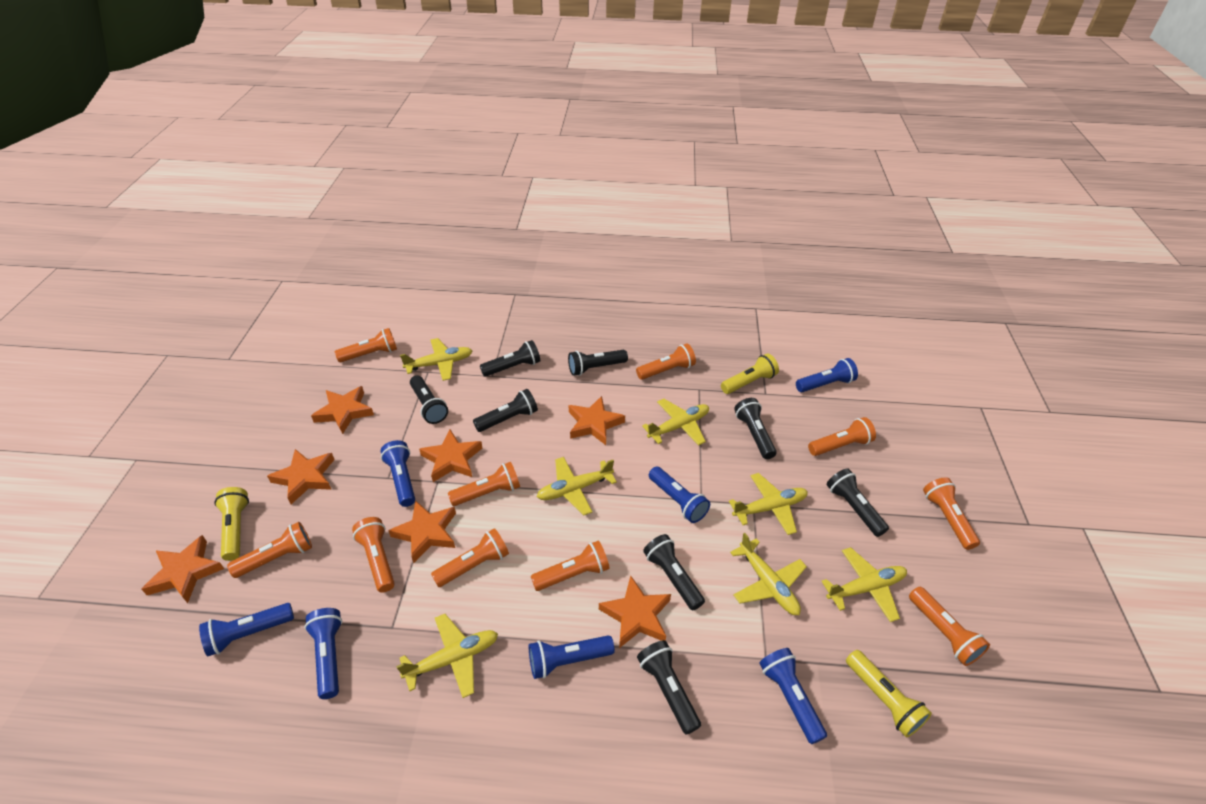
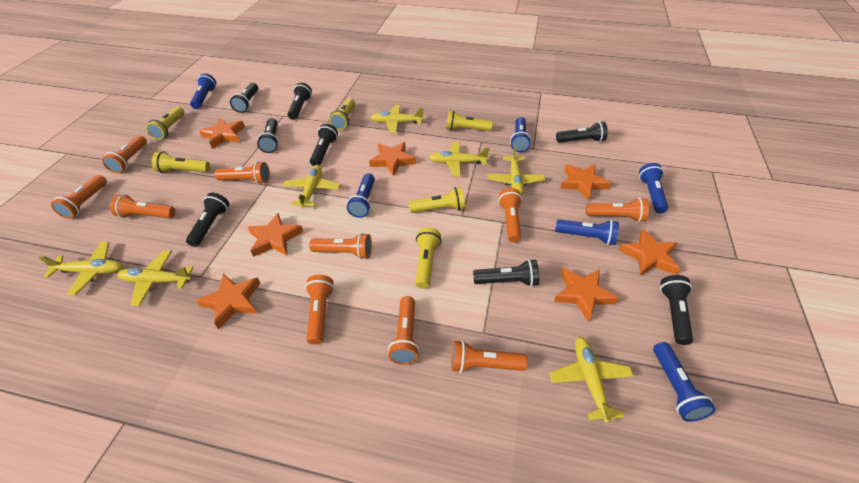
blue flashlight: [199,603,294,656] [304,608,342,699] [381,440,415,507] [529,635,615,679] [649,466,710,523] [760,648,827,744] [796,358,858,392] = 7 -> [190,73,216,109] [347,173,375,218] [510,117,531,152] [555,219,619,245] [639,163,668,213] [653,342,716,422] = 6
yellow flashlight: [214,487,249,561] [721,353,779,394] [846,650,932,738] = 3 -> [146,107,185,140] [152,151,210,173] [329,98,355,130] [409,187,465,213] [415,228,441,289] [446,111,493,131] = 6

